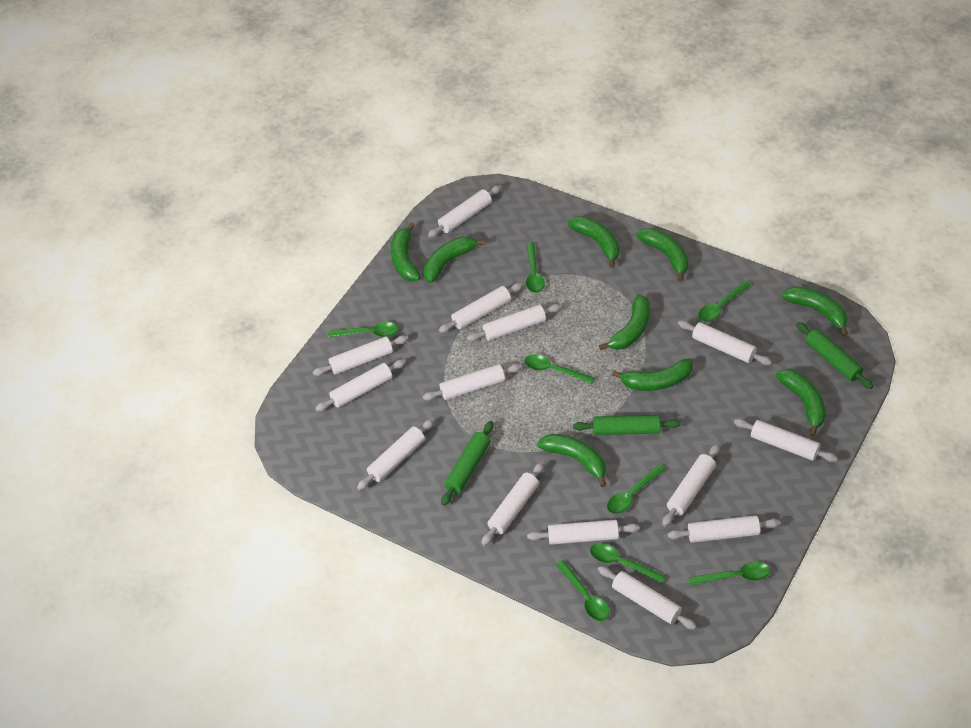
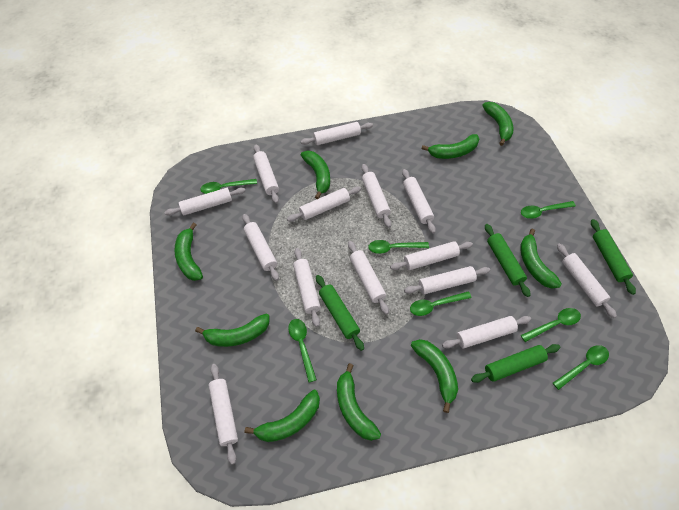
green rolling pin: [441,421,494,506] [573,415,681,435] [796,322,873,389] = 3 -> [316,275,364,351] [471,344,560,383] [485,224,531,297] [591,219,636,295] = 4
green spoon: [328,322,398,337] [525,354,595,384] [526,242,545,293] [556,560,609,621] [590,543,666,584] [607,464,666,514] [689,562,770,586] [698,281,751,322] = 8 -> [200,179,257,194] [288,319,317,383] [368,240,429,254] [410,291,472,316] [521,201,576,219] [521,308,581,342] [553,345,609,390] = 7

